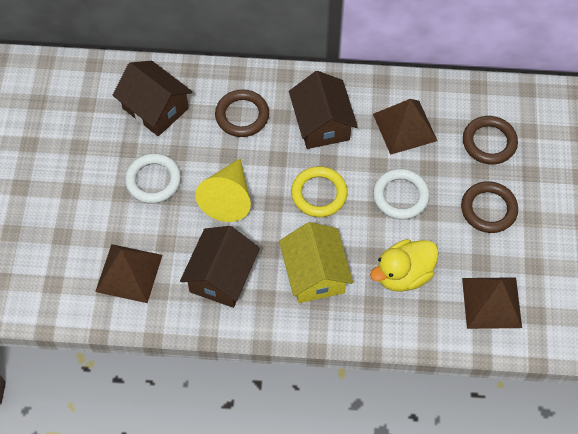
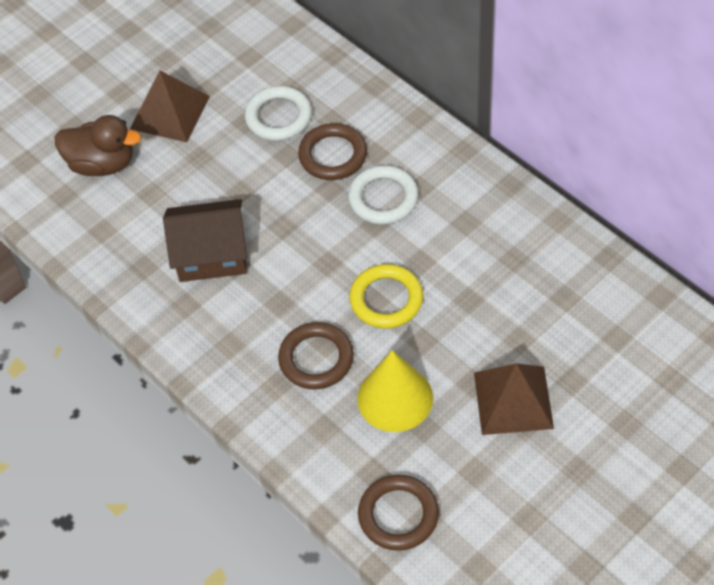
brown duck: none = 0 -> [55,115,141,176] = 1
brown house: [113,61,193,136] [180,226,260,308] [289,71,358,149] = 3 -> [163,199,247,282] = 1
brown pyramid: [95,244,163,303] [373,99,437,155] [462,277,522,329] = 3 -> [130,70,210,142] [474,363,554,435] = 2
yellow duck: [370,239,439,292] = 1 -> none = 0
yellow house: [279,222,353,303] = 1 -> none = 0

